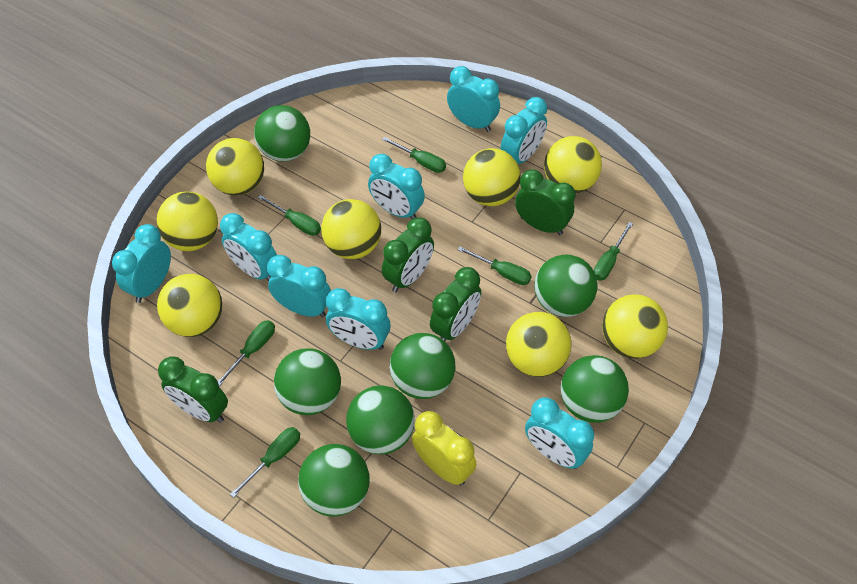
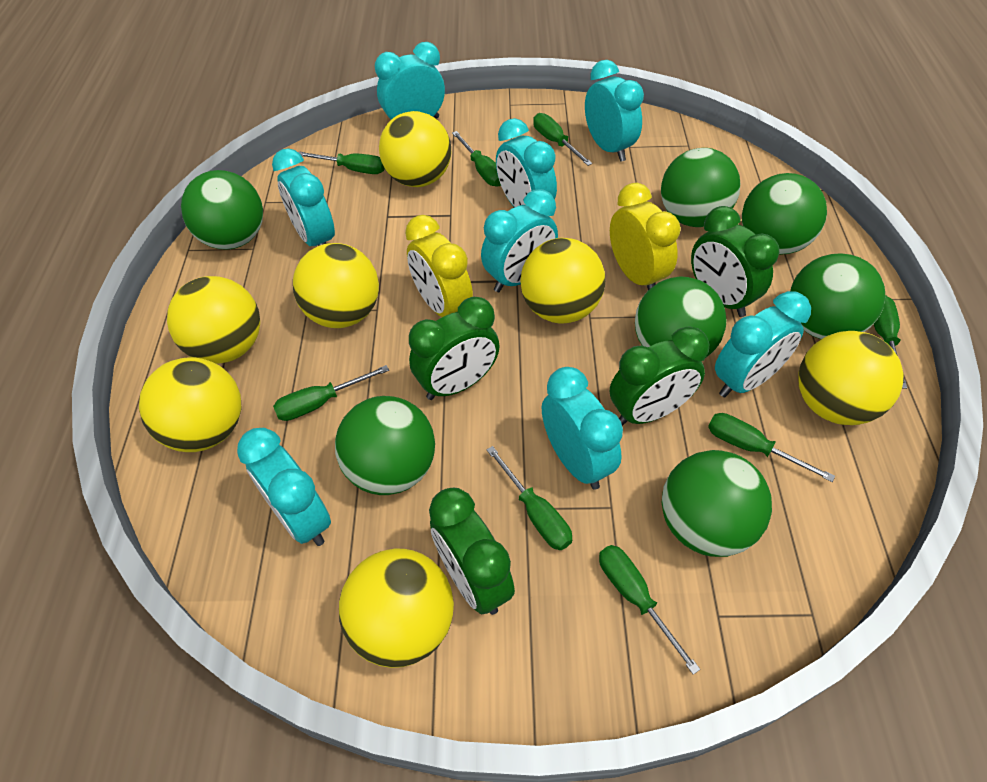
green screwdriver: [218,320,275,386] [230,427,300,498] [258,195,321,236] [382,137,446,173] [458,247,532,285] [594,222,633,281] = 6 -> [273,365,389,421] [298,151,385,174] [452,131,501,186] [487,446,572,550] [533,113,592,166] [599,545,700,675] [708,413,835,482] [874,295,907,389] = 8
yellow ball: [156,192,218,251] [157,274,222,337] [206,138,264,196] [321,199,381,259] [463,148,521,206] [506,312,571,377] [544,136,602,193] [602,294,668,359] = 8 -> [139,357,241,452] [167,276,260,364] [293,243,379,328] [339,549,454,668] [379,111,451,187] [520,238,605,323] [798,331,903,425] = 7
yellow clock: [412,411,476,485] = 1 -> [405,215,473,317] [610,183,681,290] = 2

